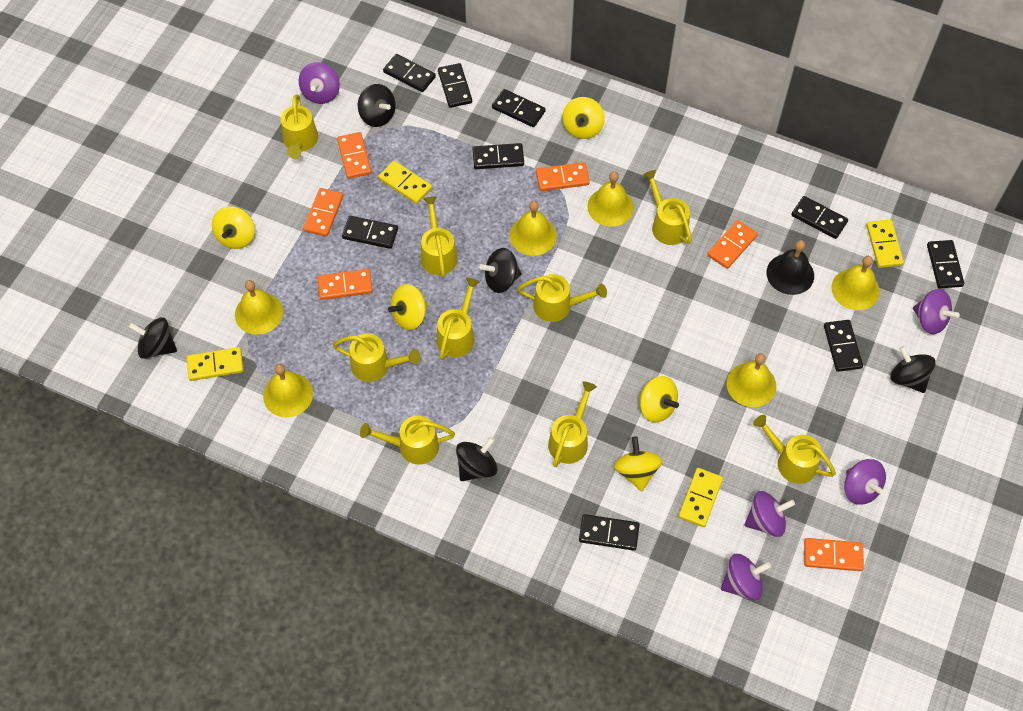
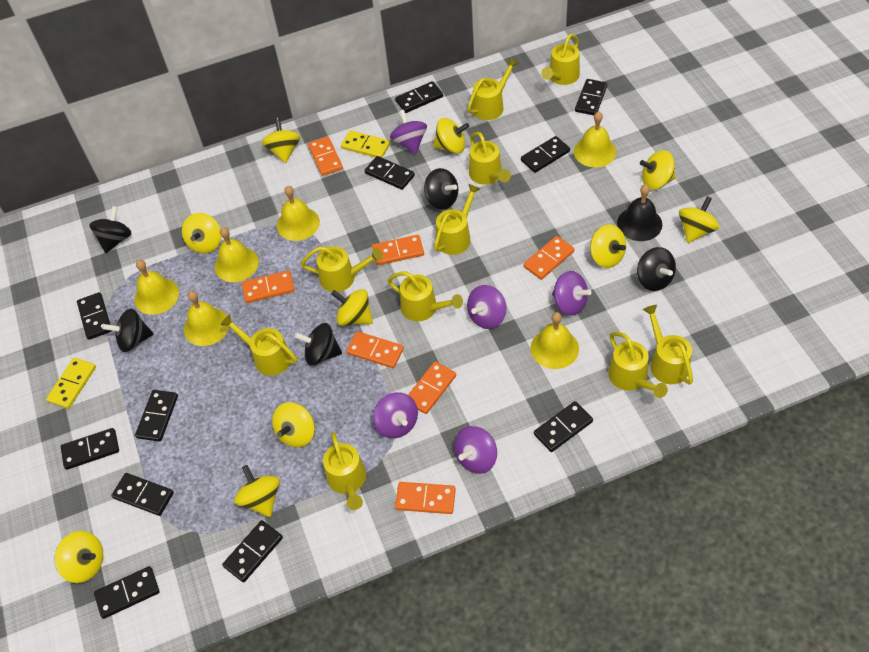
black domino: [342,216,398,249] [383,54,436,92] [438,63,472,108] [472,143,524,169] [492,89,546,127] [579,514,640,551] [791,196,848,239] [824,320,863,372] [927,240,964,288] = 9 -> [61,428,119,470] [77,292,111,340] [94,566,160,619] [111,473,174,516] [135,390,178,442] [222,520,283,582] [365,156,415,190] [395,81,443,113] [521,136,570,173] [534,401,593,452] [575,79,608,115] = 11
orange domino: [303,188,343,237] [317,269,373,300] [337,132,372,179] [536,162,590,191] [707,220,758,269] [804,538,864,571] = 6 -> [242,270,295,303] [308,136,343,176] [347,331,404,368] [372,235,424,265] [395,482,456,514] [408,361,456,414] [524,236,575,280] = 7
yellow domino: [187,347,244,381] [378,161,432,204] [678,468,723,527] [866,220,904,268] = 4 -> [46,358,96,409] [341,130,390,158] = 2
yellow spinning top: [212,206,255,249] [388,284,428,330] [562,97,605,139] [614,436,663,491] [640,376,679,423] = 5 -> [55,531,103,583] [182,213,221,254] [234,465,280,517] [262,118,300,163] [272,402,315,447] [331,289,373,326] [433,118,470,154] [590,225,626,268] [640,150,676,190] [679,196,719,243] = 10
yellow watering can: [281,95,318,159] [333,334,420,382] [360,416,455,465] [421,196,458,277] [437,277,480,360] [518,274,607,322] [548,381,597,467] [643,170,692,245] [753,415,836,484] = 9 -> [220,314,297,376] [301,246,383,292] [323,431,366,510] [388,272,463,321] [434,184,481,255] [467,58,519,120] [469,132,511,185] [541,34,580,85] [608,332,668,398] [643,305,693,385] = 10

